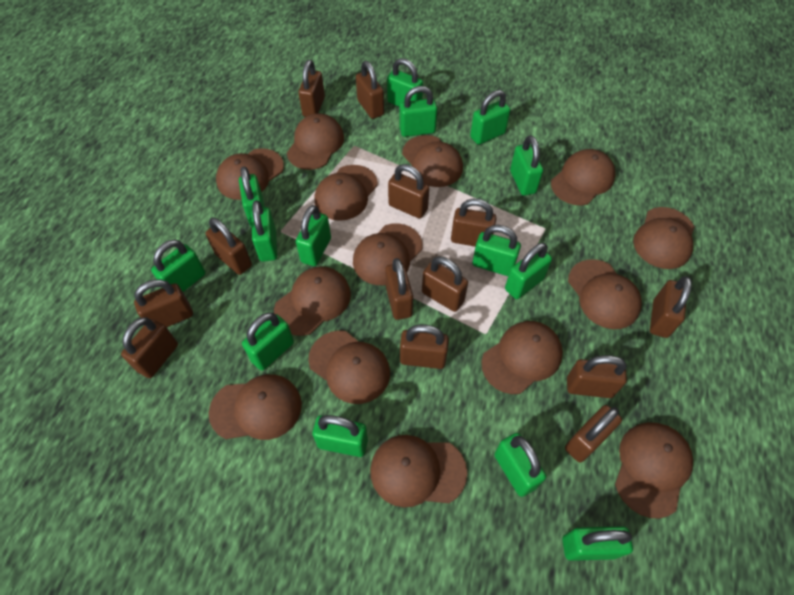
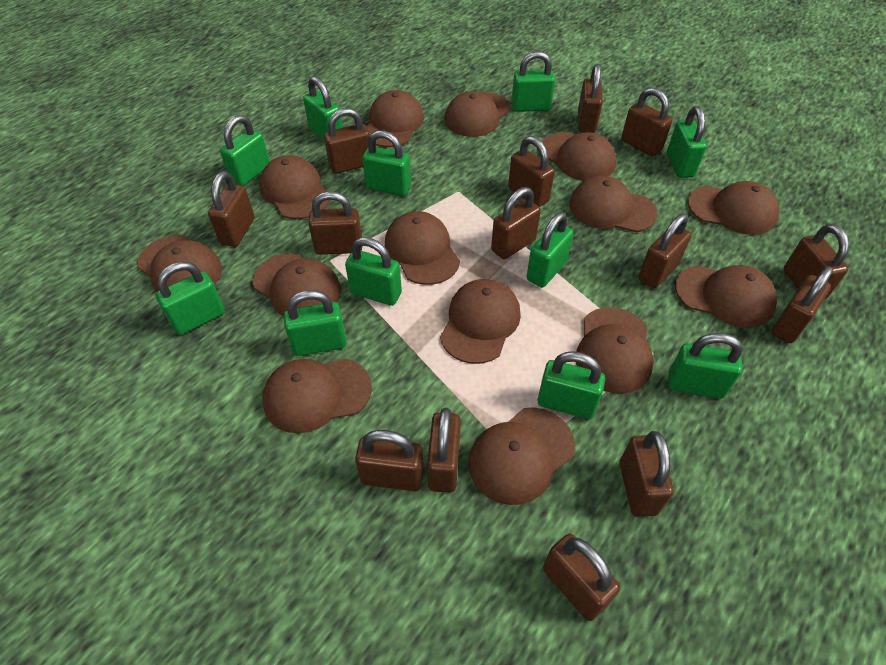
brown padlock: [121,317,178,378] [134,279,193,327] [206,218,252,275] [298,60,325,117] [356,61,384,119] [385,258,413,320] [388,164,429,219] [400,325,449,369] [422,256,468,312] [451,199,497,247] [565,405,622,462] [567,355,627,398] [650,276,692,338] = 13 -> [208,171,254,247] [308,191,362,255] [324,108,370,174] [355,430,424,491] [427,408,461,493] [491,187,541,259] [508,136,555,207] [543,534,620,621] [578,64,603,133] [619,431,674,517] [621,88,672,156] [638,214,691,288] [771,266,833,343] [784,224,849,300] = 14
green padlock: [151,240,205,292] [239,167,265,227] [242,313,294,371] [251,200,277,262] [296,205,331,266] [313,415,368,457] [387,58,423,107] [399,86,437,137] [470,90,510,145] [473,225,521,276] [494,433,546,497] [505,243,552,299] [510,135,543,196] [562,526,633,561] = 14 -> [155,262,225,335] [220,115,270,186] [284,290,346,356] [303,76,342,141] [345,237,402,306] [362,131,411,196] [511,51,555,112] [527,212,574,288] [538,351,605,419] [667,106,707,178] [668,333,743,399] = 11

